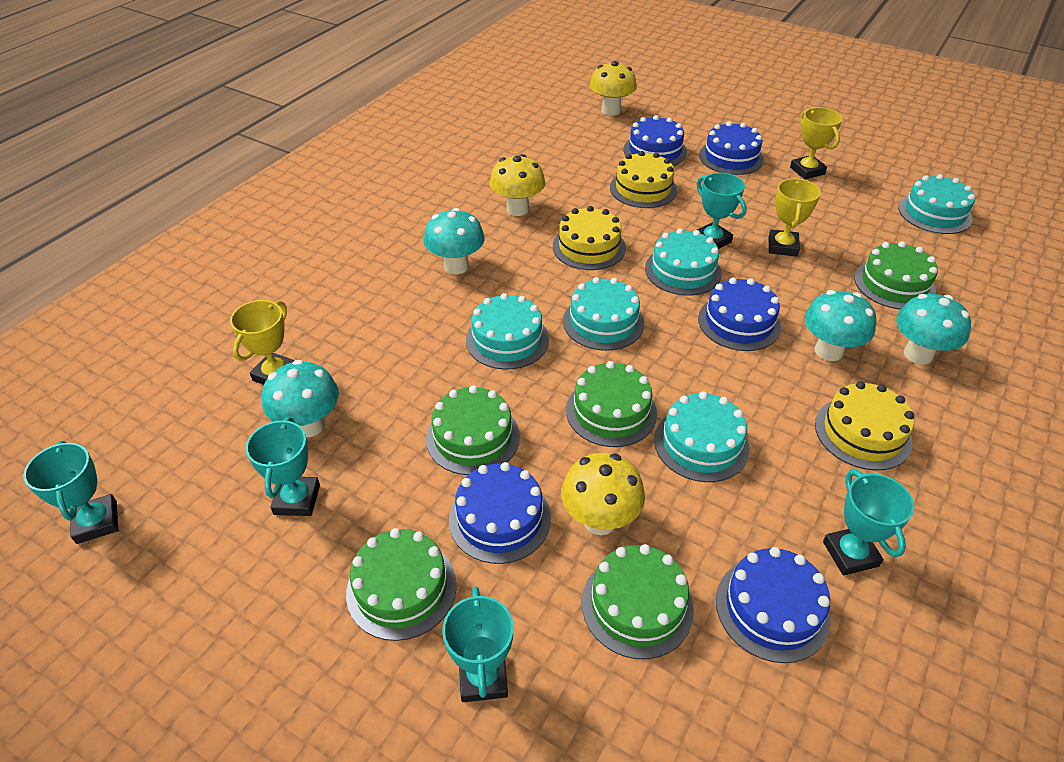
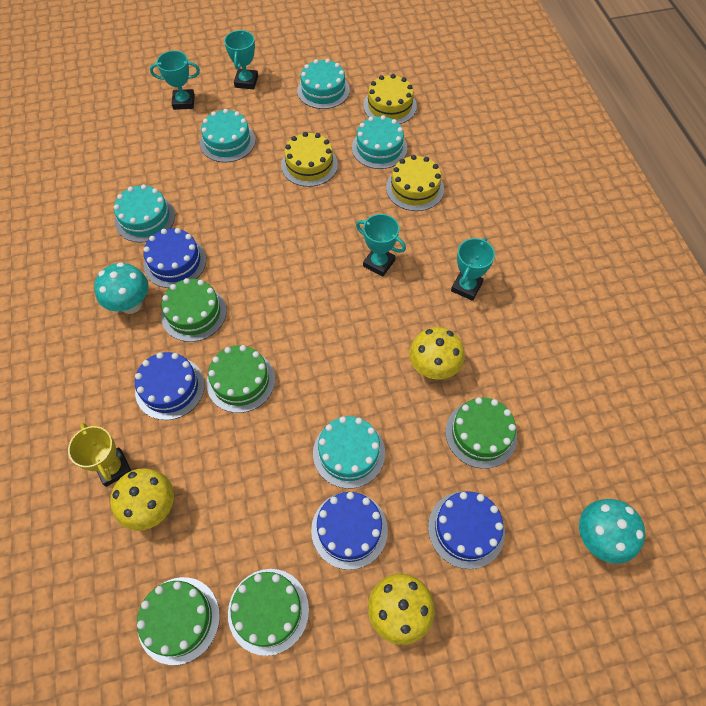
blue cake: [449,462,551,564] [624,115,687,166] [698,278,781,351] [699,121,764,175] [716,547,831,663] = 5 -> [135,352,205,420] [143,228,206,288] [311,492,388,570] [428,491,505,569] = 4
turquoise mushroom: [262,360,339,437] [424,208,485,274] [805,290,876,361] [896,294,971,365] = 4 -> [94,262,149,314] [579,499,645,563] = 2
turquoise trophy: [23,441,118,544] [246,417,320,516] [442,586,514,702] [697,173,747,249] [823,470,914,576] = 5 -> [150,51,200,110] [224,30,258,89] [356,214,406,277] [451,238,495,301] = 4
yellow trophy: [230,300,295,385] [769,178,821,257] [790,107,842,179] = 3 -> [68,423,131,487] = 1

